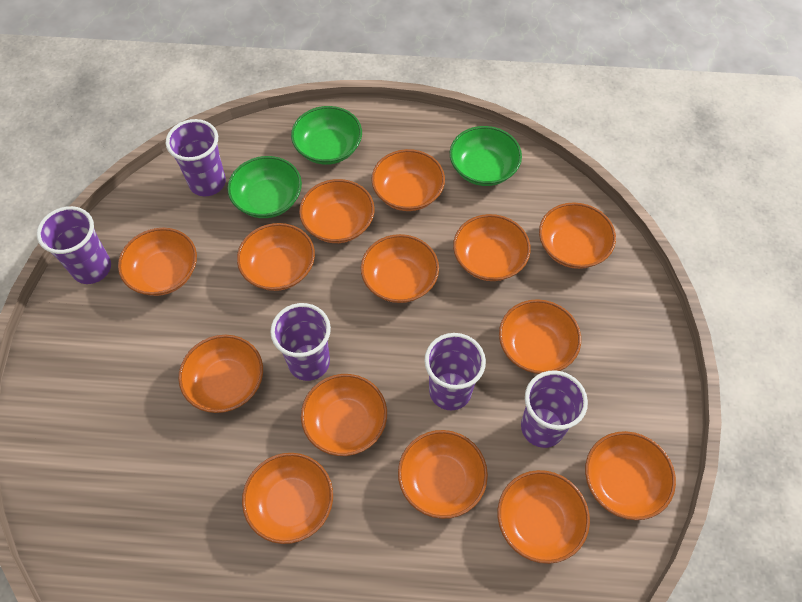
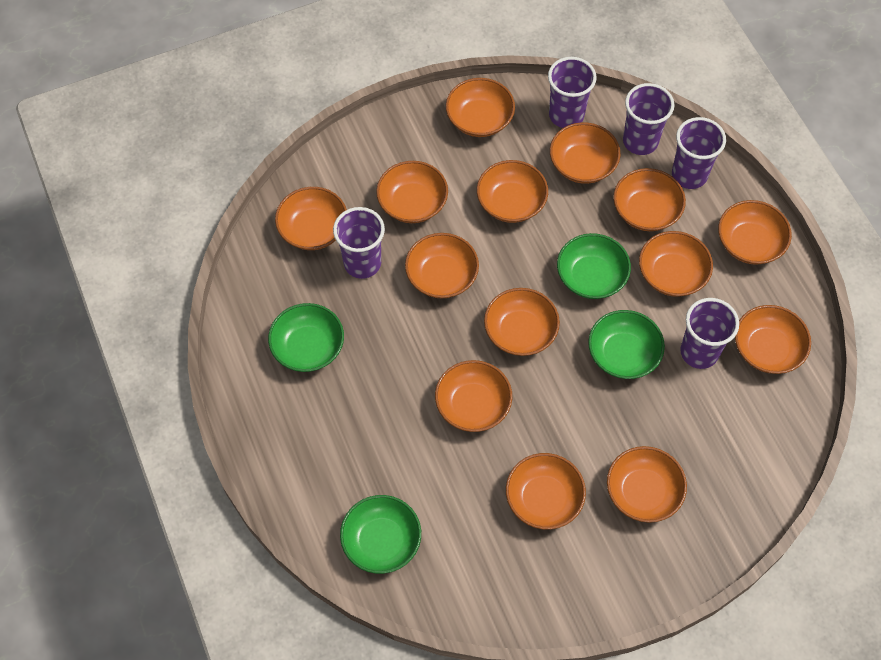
green bowl: [227,156,302,218] [291,106,362,165] [450,126,522,186] = 3 -> [268,303,344,372] [340,495,421,574] [557,233,631,299] [588,310,665,379] = 4

